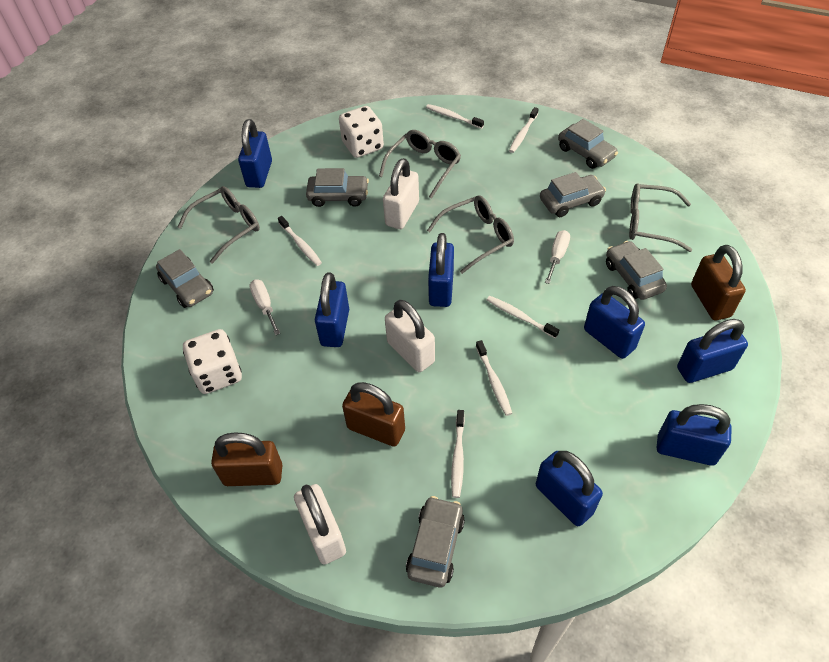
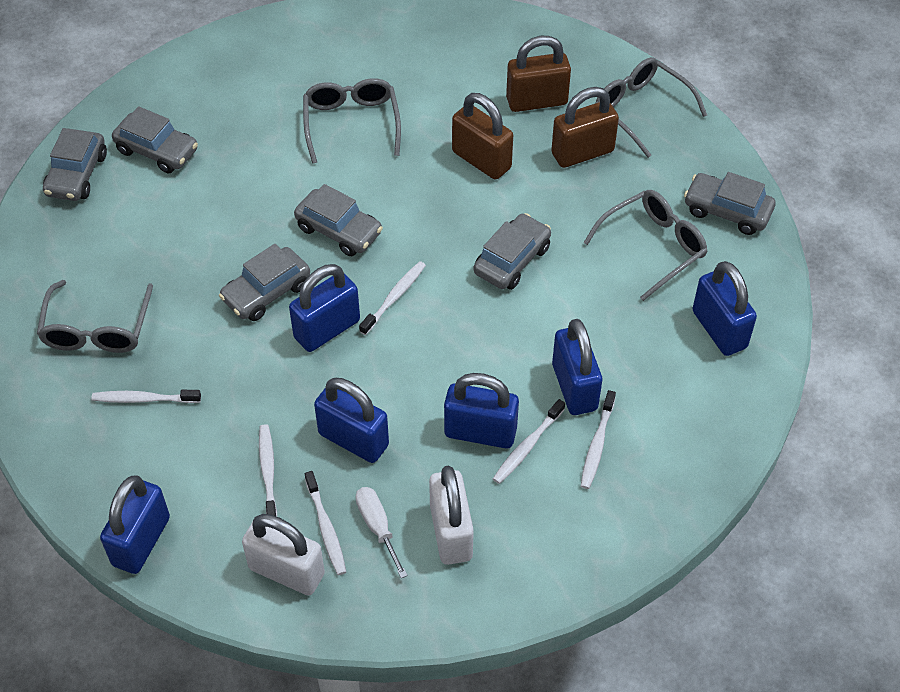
blue padlock: [238,119,272,188] [315,272,349,347] [428,233,454,307] [536,451,603,526] [584,286,645,359] [657,404,732,466] [677,319,748,383] = 7 -> [100,475,170,574] [289,264,360,352] [314,378,389,463] [444,373,519,448] [552,319,602,415] [692,261,757,356] = 6
white dice: [183,329,242,394] [339,106,384,158] = 2 -> none = 0
white padlock: [294,484,346,565] [383,158,419,229] [385,300,435,372] = 3 -> [242,514,325,595] [429,466,474,565] = 2
white screwdriver: [249,279,280,335] [545,230,570,284] = 2 -> [355,487,408,578] = 1

